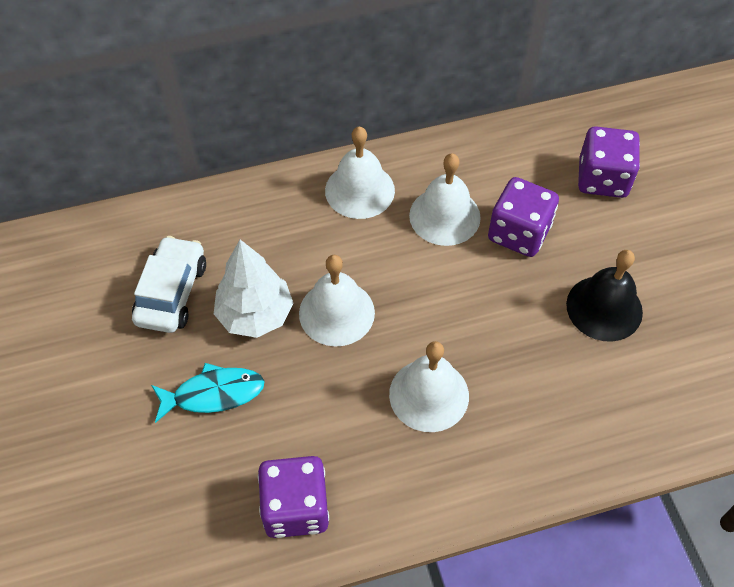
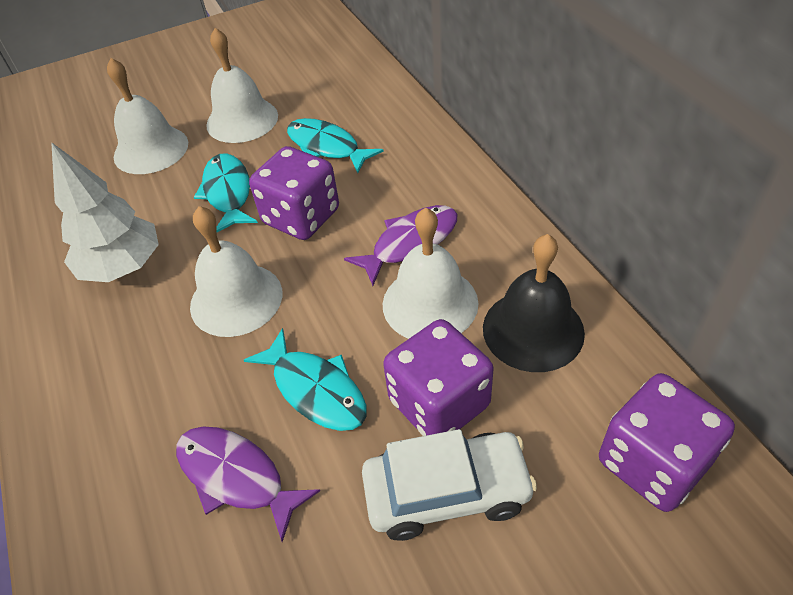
purple fish: none = 0 -> [176,427,320,542] [344,205,458,286] = 2
turquoise fish: [151,363,265,423] = 1 -> [194,153,258,232] [244,328,367,431] [287,118,384,173] = 3

